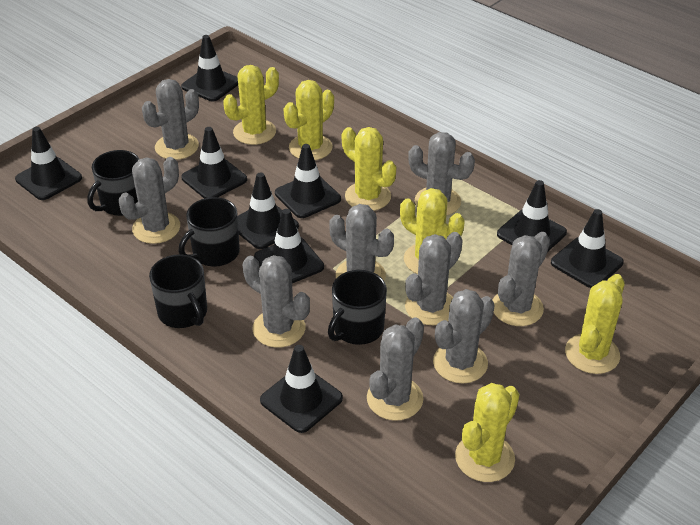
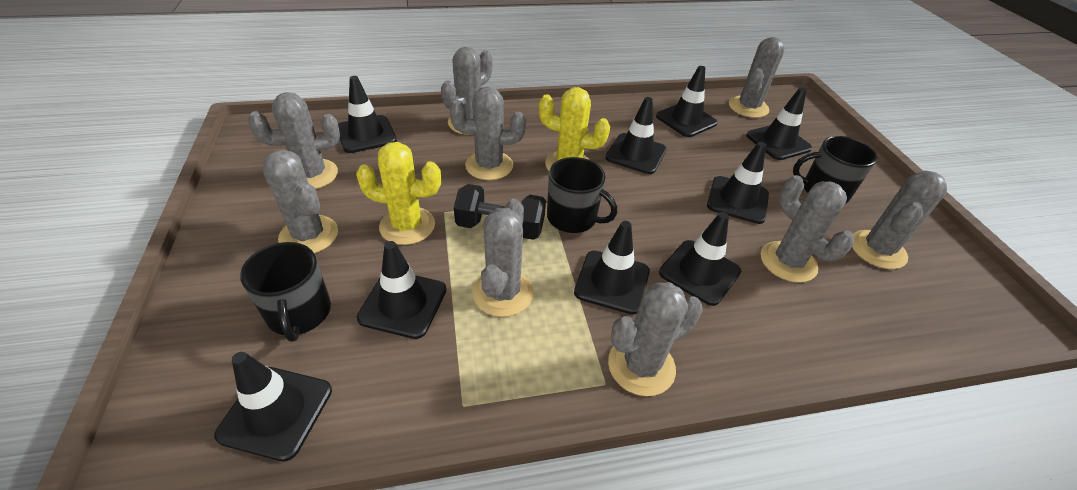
black dumbbell: none = 0 -> [454,184,546,240] = 1
black mug: [87,150,139,216] [149,255,207,328] [179,197,240,267] [328,270,387,345] = 4 -> [240,242,331,342] [547,157,617,233] [793,136,877,204] = 3
yellow cactus: [223,65,279,145] [284,80,334,160] [342,127,396,211] [400,188,464,274] [455,383,520,482] [565,274,625,374] = 6 -> [356,142,441,245] [539,87,610,171] = 2

